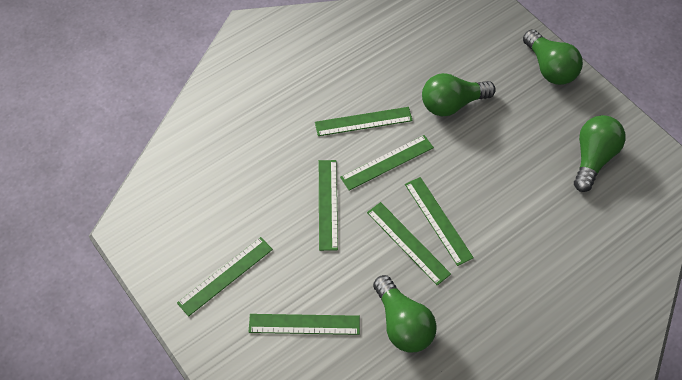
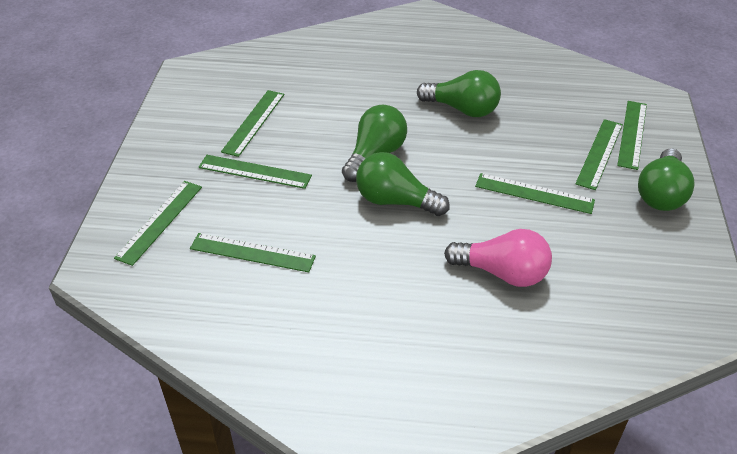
pink light bulb: none = 0 -> [444,229,552,287] = 1

